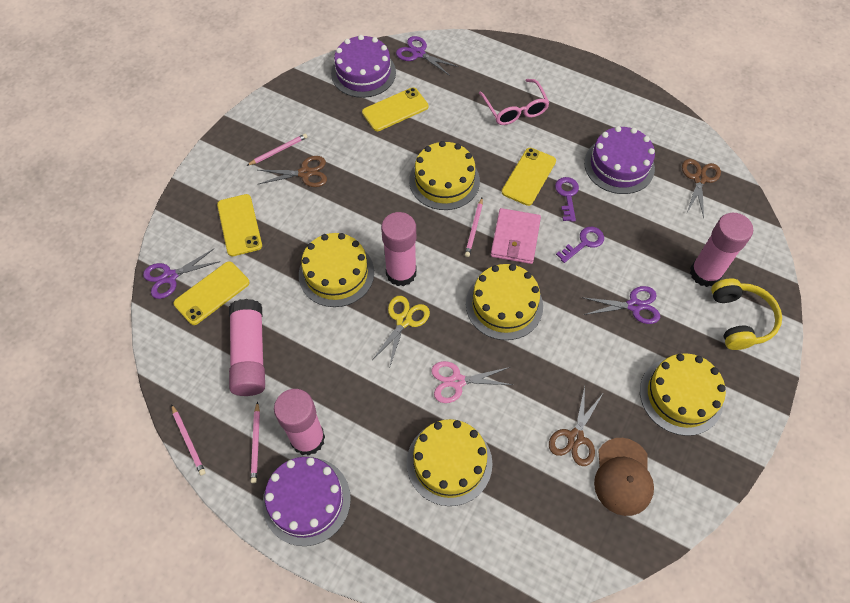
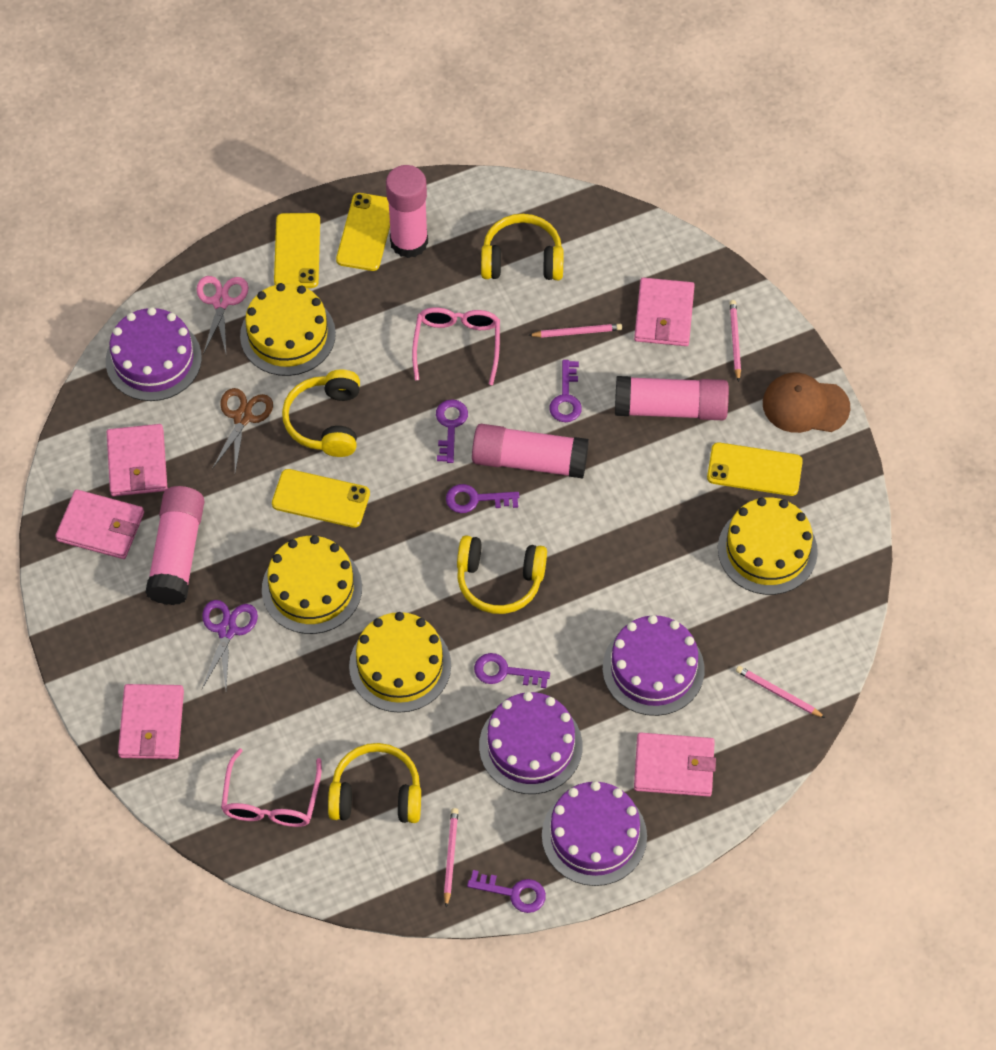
brown scissors: [258,156,327,187] [549,386,603,466] [682,159,721,218] = 3 -> [212,388,273,472] = 1
pink glasses: [479,79,549,125] = 1 -> [221,748,322,827] [412,307,500,385] = 2
pink wallet: [491,208,541,264] = 1 -> [55,489,144,559] [107,424,167,497] [118,684,184,759] [634,278,695,346] [634,732,716,797] = 5
purple cake: [262,457,351,546] [331,35,396,98] [584,126,655,194] = 3 -> [106,307,202,401] [479,692,583,794] [542,781,647,886] [603,615,705,716] = 4
purple key: [555,177,579,222] [556,227,604,263] = 2 -> [436,399,468,463] [446,484,519,513] [467,870,546,913] [474,653,550,688] [550,360,582,422] = 5
purple scissors: [143,249,221,299] [396,36,459,76] [582,286,660,324] = 3 -> [202,600,258,689] = 1
yellow cake: [299,233,374,307] [407,419,492,506] [409,141,480,210] [466,264,543,340] [640,353,726,436] = 5 -> [240,283,336,376] [262,535,362,634] [349,612,451,713] [718,498,818,595] = 4
yellow headphones: [711,278,782,350] = 1 -> [282,369,360,457] [328,743,421,823] [457,536,547,614] [481,214,563,280] = 4
yellow scissors: [372,296,430,366] = 1 -> none = 0

